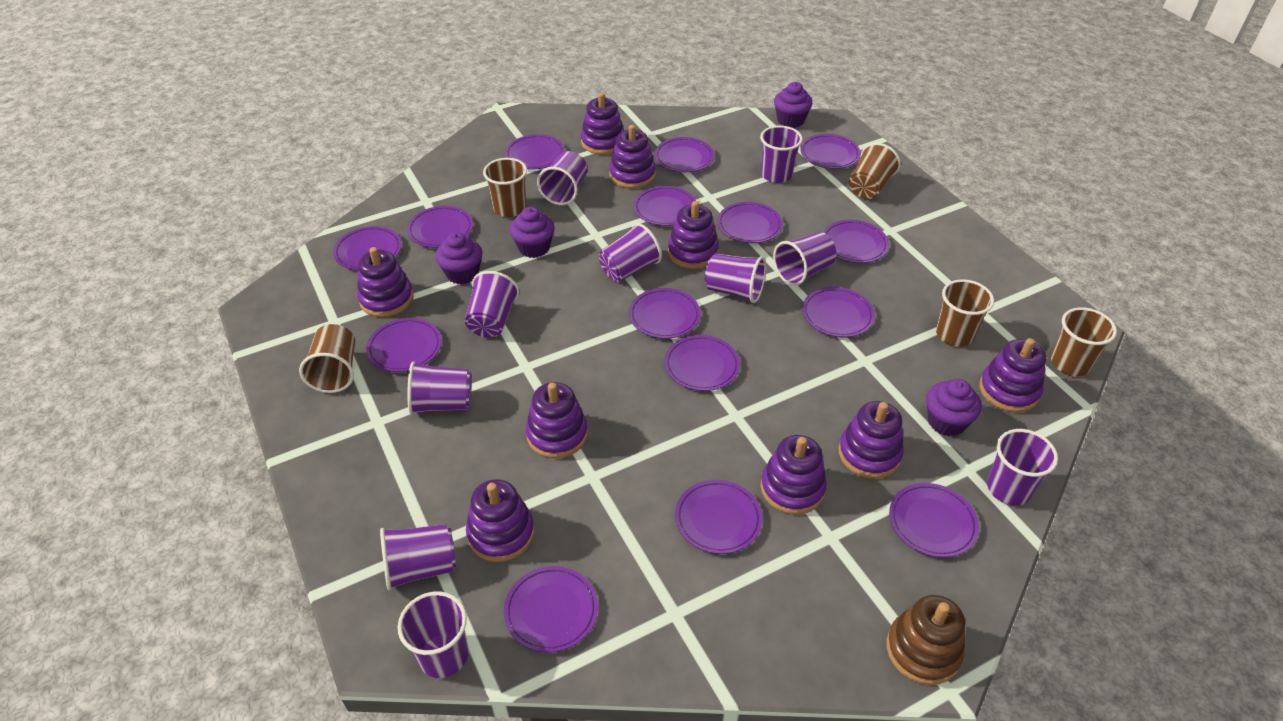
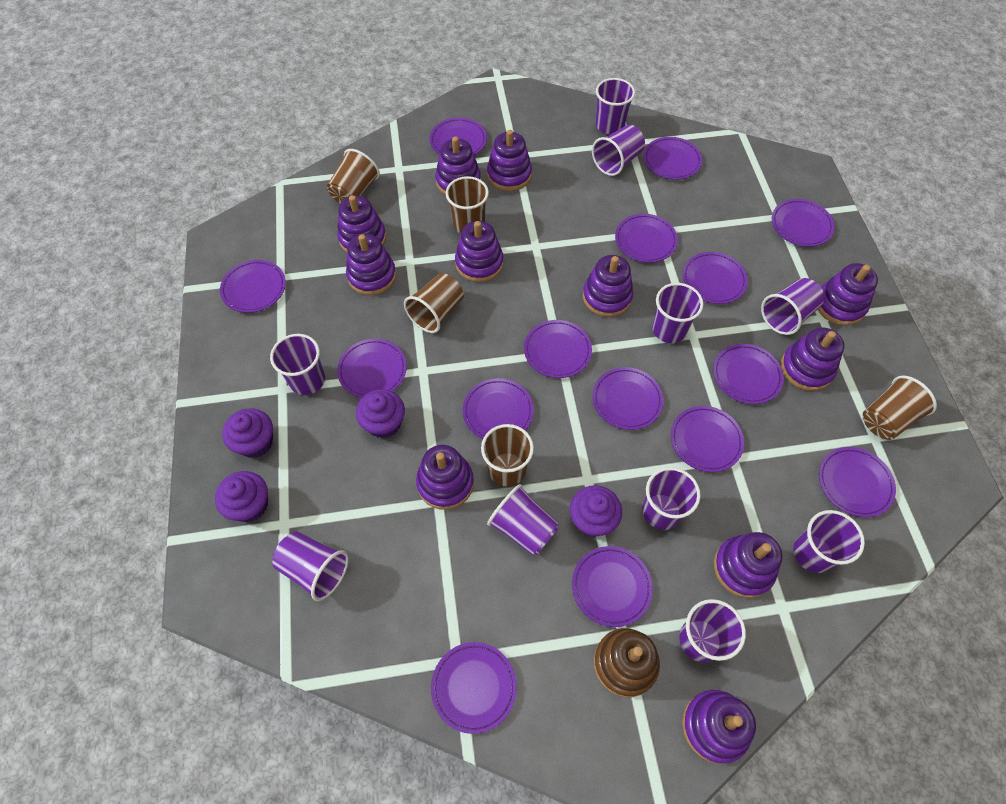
purple stacking toy: [357,247,414,317] [466,479,535,562] [526,382,588,459] [581,93,624,155] [609,125,656,189] [668,201,719,269] [761,435,827,515] [839,401,904,479] [979,338,1046,413] = 9 -> [337,195,386,253] [346,234,396,295] [416,445,474,510] [435,137,481,195] [455,221,504,282] [487,130,532,191] [583,255,633,317] [682,690,756,764] [714,532,783,598] [781,327,845,391] [818,263,878,326] = 11

